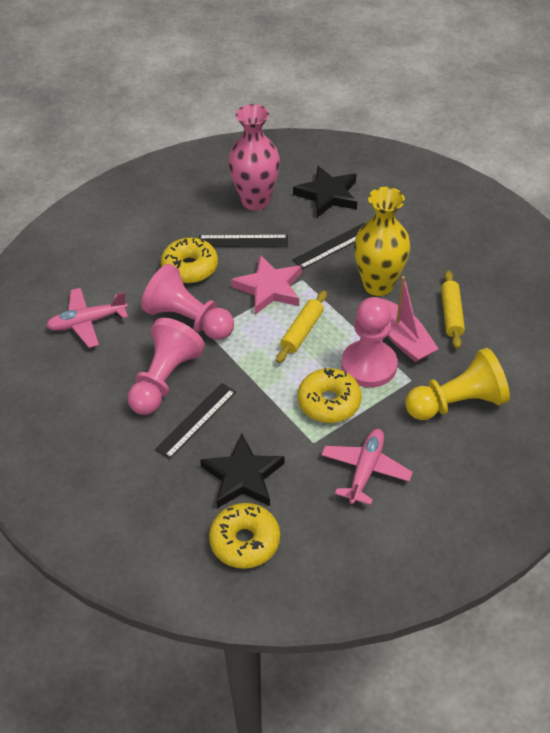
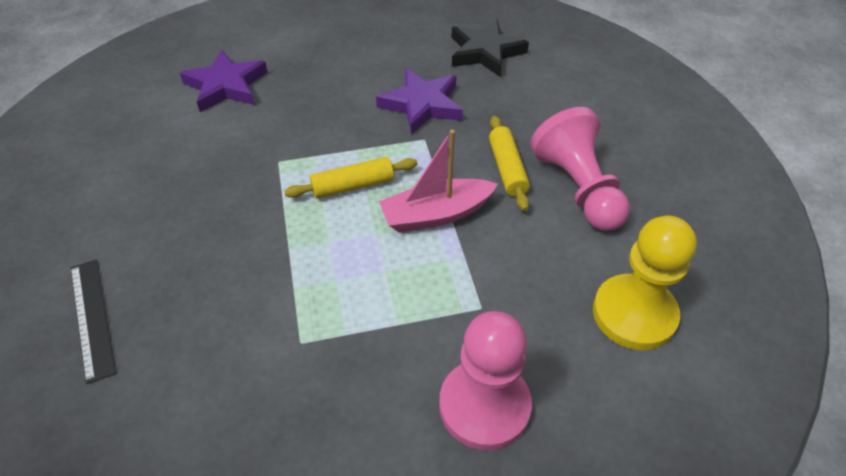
black ruler: [155,383,236,459] [199,235,288,247] [293,223,365,269] = 3 -> [71,259,116,384] = 1
black star: [200,434,284,508] [293,166,357,218] = 2 -> [451,19,529,77] = 1
pink pawn: [127,318,205,415] [141,264,234,340] [341,297,397,388] = 3 -> [439,311,532,451] [530,107,630,231] = 2
pink plane: [46,288,128,348] [321,429,413,505] = 2 -> none = 0
pink star: [231,255,301,315] = 1 -> none = 0
pink vase: [228,104,280,210] = 1 -> none = 0
purple star: none = 0 -> [180,50,268,112] [376,68,463,135] = 2
yellow donut: [161,238,218,283] [209,503,280,569] [298,368,362,423] = 3 -> none = 0
yellow vase: [354,187,410,296] = 1 -> none = 0

